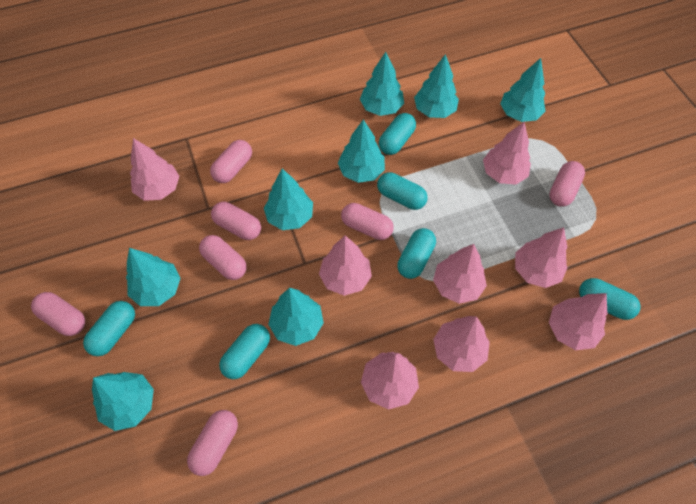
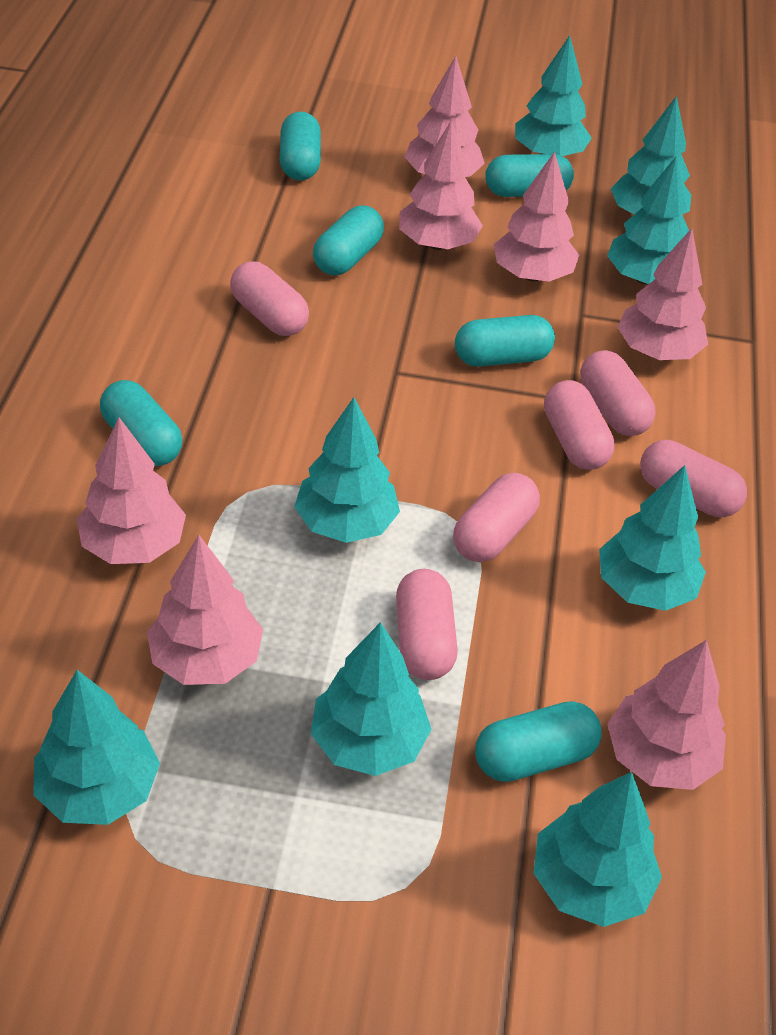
pink capsule: [31,292,85,336] [187,410,238,476] [199,235,247,280] [210,140,252,183] [211,202,261,240] [341,203,394,240] [549,161,585,207] = 7 -> [230,261,309,336] [396,569,458,680] [453,473,540,562] [544,380,615,470] [580,350,655,436] [640,440,747,517] = 6
pink tree: [130,138,179,201] [319,235,372,296] [361,352,419,410] [433,244,487,304] [433,316,490,372] [483,122,531,185] [515,227,568,288] [549,293,608,350] = 8 -> [77,418,186,564] [147,535,263,685] [399,120,483,250] [405,56,485,177] [494,151,579,282] [607,640,726,790] [617,228,708,360] = 7

